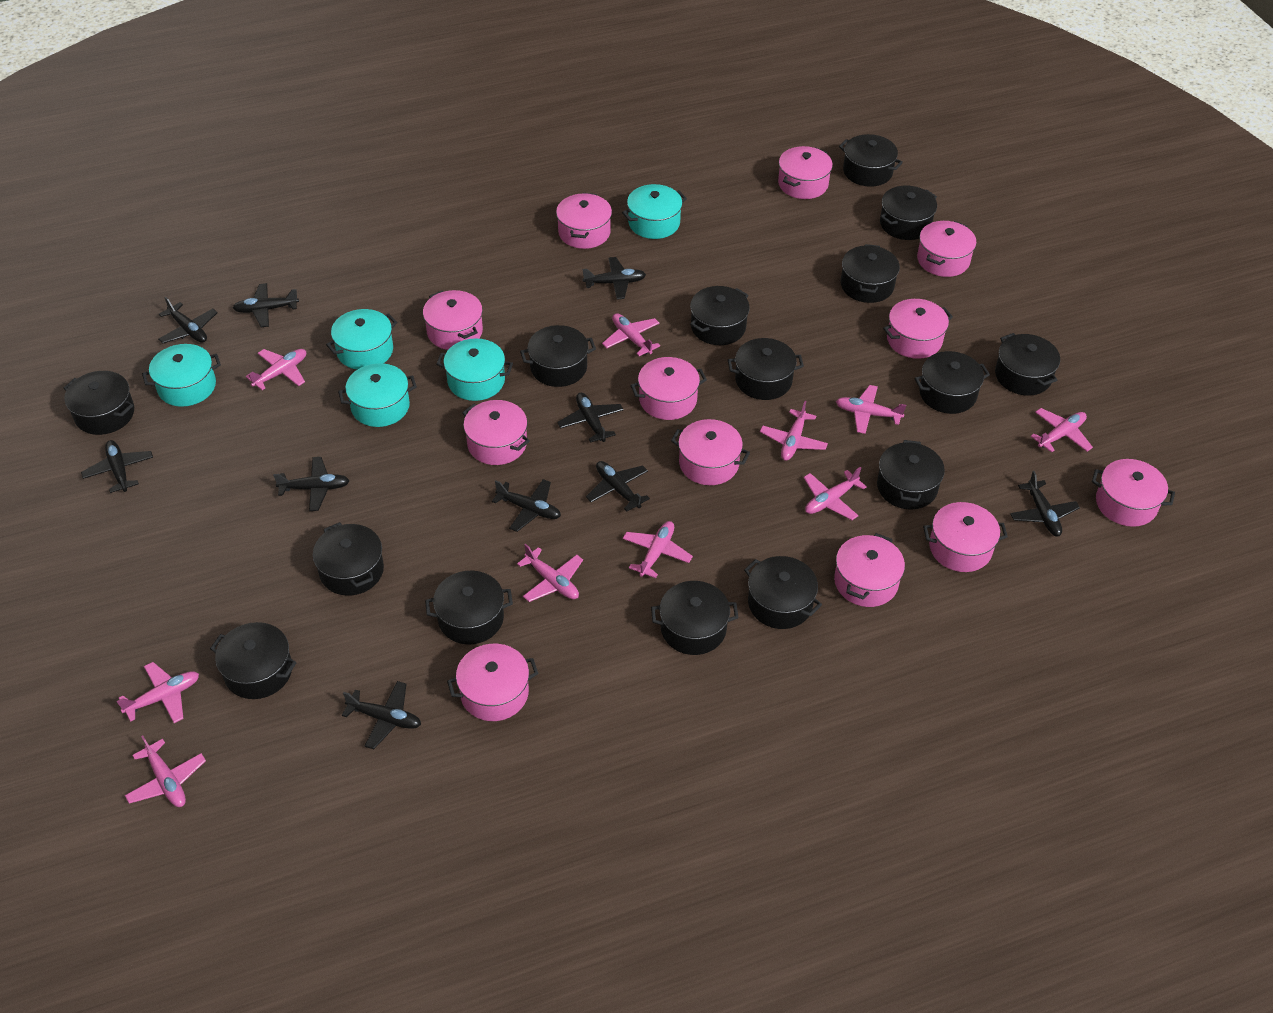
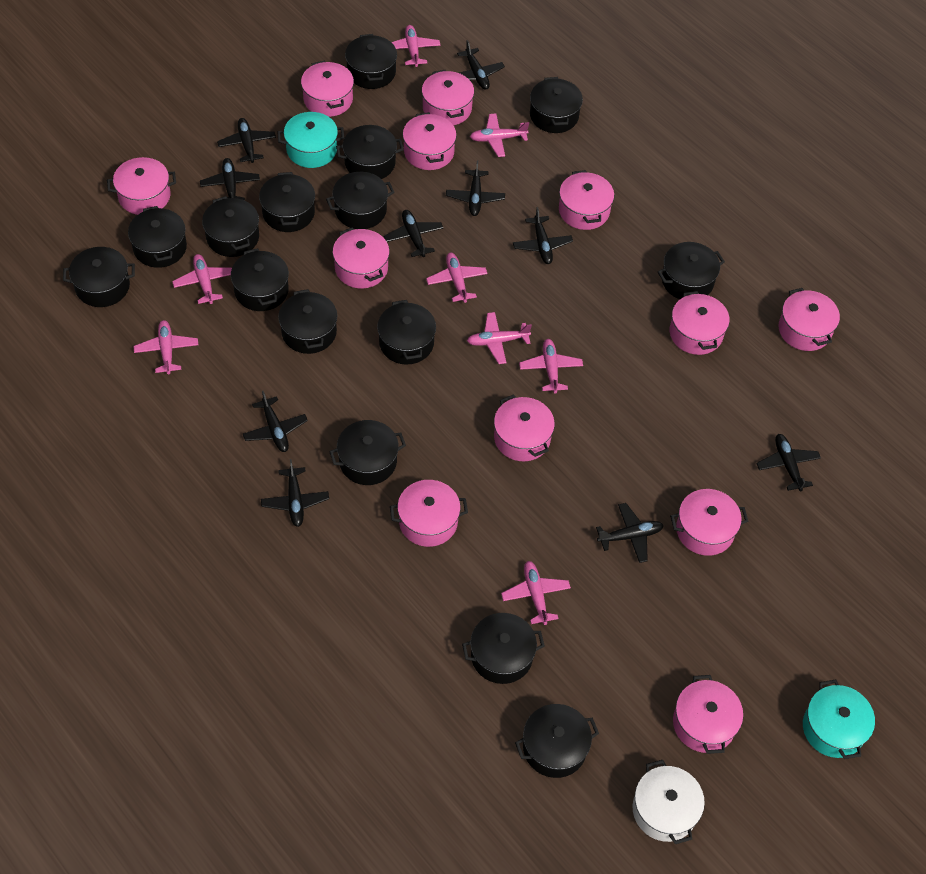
pink plane: [117,662,199,723] [125,736,206,807] [246,349,306,390] [517,544,583,602] [602,313,660,356] [623,521,693,578] [760,401,828,461] [804,467,867,520] [836,385,906,434] [1031,408,1093,452] = 10 -> [133,320,198,374] [172,254,232,304] [391,25,441,67] [426,253,488,303] [467,312,532,364] [470,113,529,157] [501,561,571,625] [519,339,583,393] = 8
turquoise pot: [142,344,221,407] [326,309,398,370] [338,363,417,427] [436,339,513,401] [622,184,687,239] = 5 -> [278,112,344,168] [803,680,875,759] = 2
white pot: none = 0 -> [633,760,705,844] = 1

